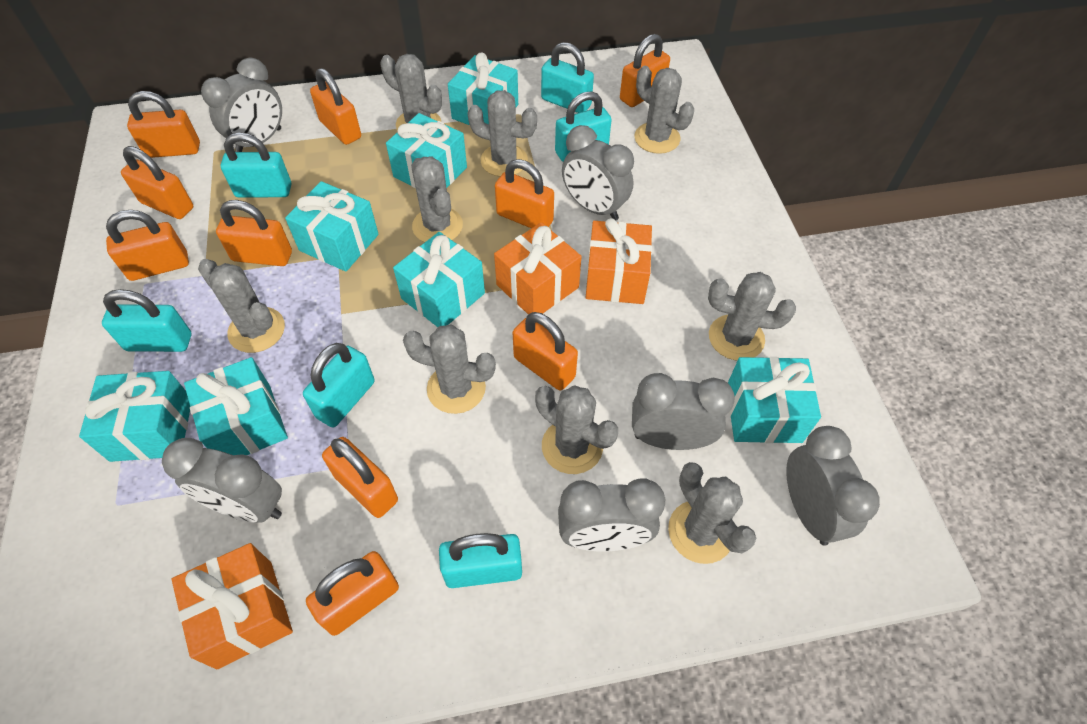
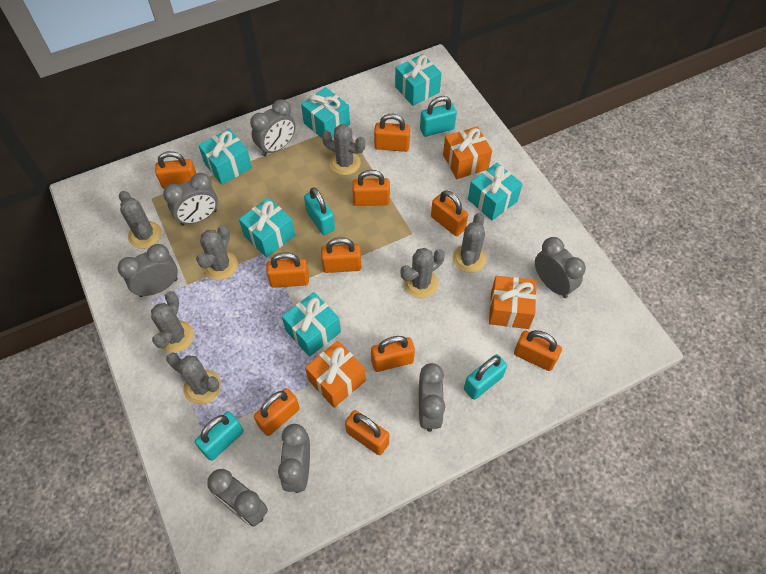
grey cactus: [198,259,285,353] [380,54,442,131] [403,325,496,414] [411,156,463,242] [467,90,537,177] [535,385,618,474] [634,66,694,154] [668,462,756,564] [708,272,796,361] = 9 -> [119,191,162,249] [151,291,194,353] [166,352,221,405] [196,225,238,280] [322,124,365,175] [401,248,445,298] [452,213,486,273] = 7
grey clock: [162,438,282,523] [201,58,282,152] [558,478,665,552] [562,125,634,220] [632,373,735,450] [786,426,880,546] = 6 -> [118,244,178,297] [163,173,218,226] [207,469,268,527] [250,99,296,156] [278,424,310,493] [419,363,445,432] [535,237,586,298] = 7
turquoise gift: [79,371,190,462] [184,357,288,455] [285,181,379,272] [386,113,467,188] [393,232,485,327] [448,52,518,125] [728,357,821,443] = 7 -> [198,129,252,185] [239,197,295,258] [282,292,341,357] [301,87,350,138] [395,54,441,106] [468,163,522,221] = 6
turquoise padlock: [102,289,191,352] [221,132,291,198] [303,343,374,428] [439,533,522,588] [541,42,594,113] [555,91,612,162] = 6 -> [195,412,243,461] [304,187,335,235] [420,96,457,137] [464,354,507,400] = 4

